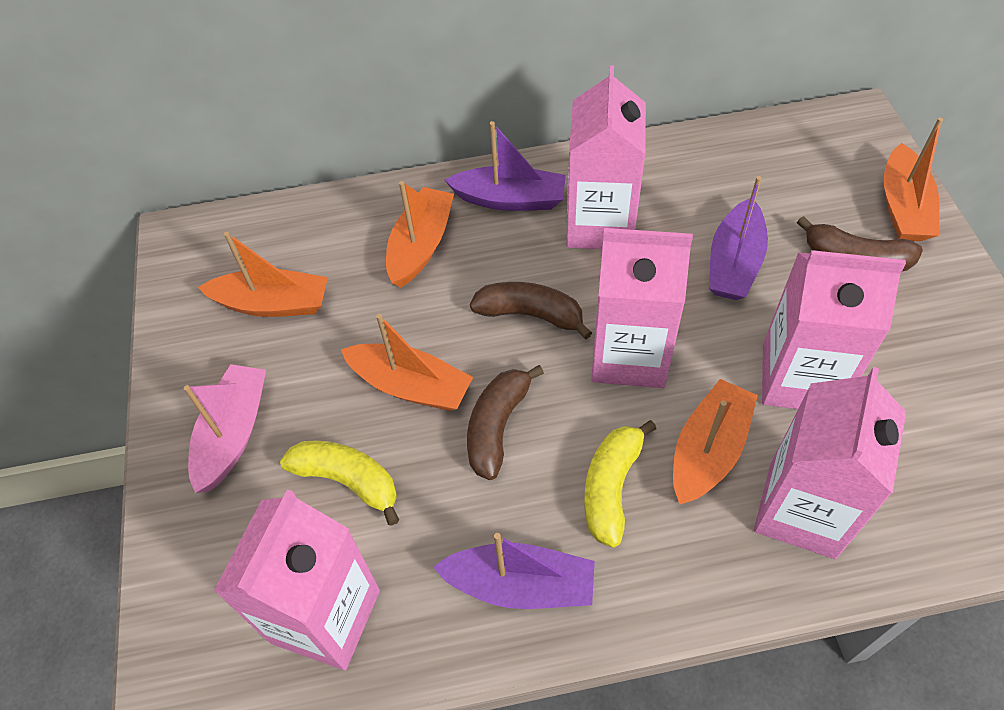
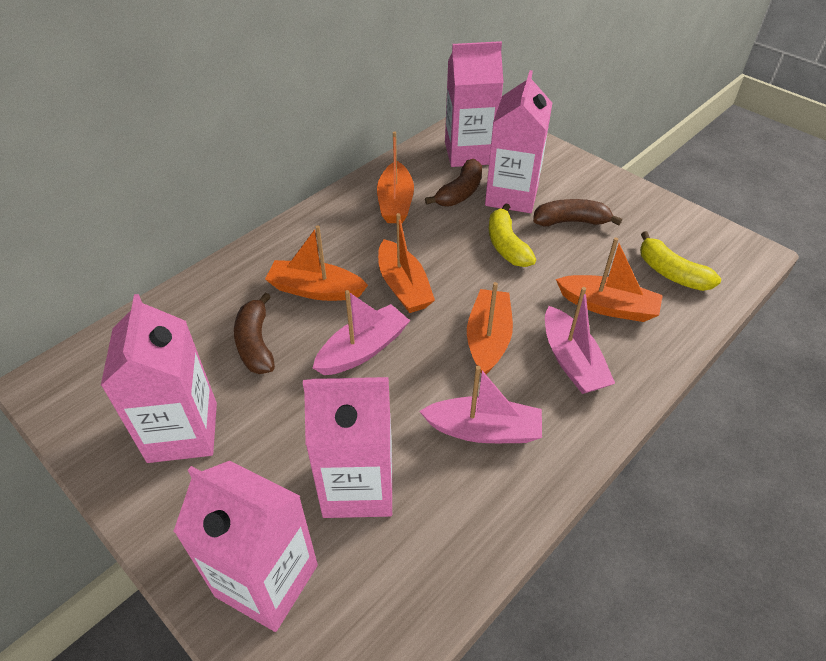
pink boat: [184,364,266,493] = 1 -> [313,290,410,375] [419,366,542,443] [545,287,615,394] = 3
purple boat: [433,533,595,609] [445,121,566,211] [709,176,768,300] = 3 -> none = 0

